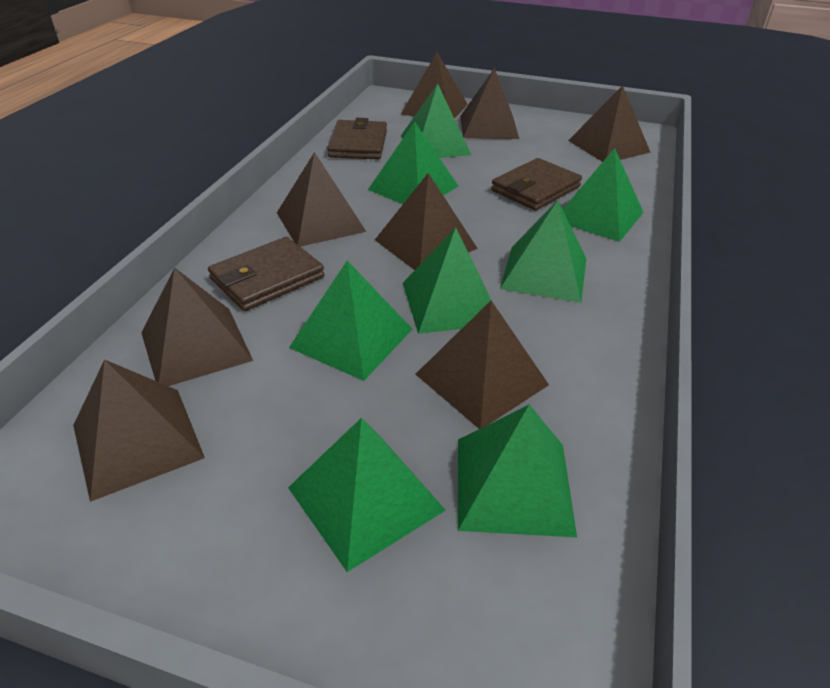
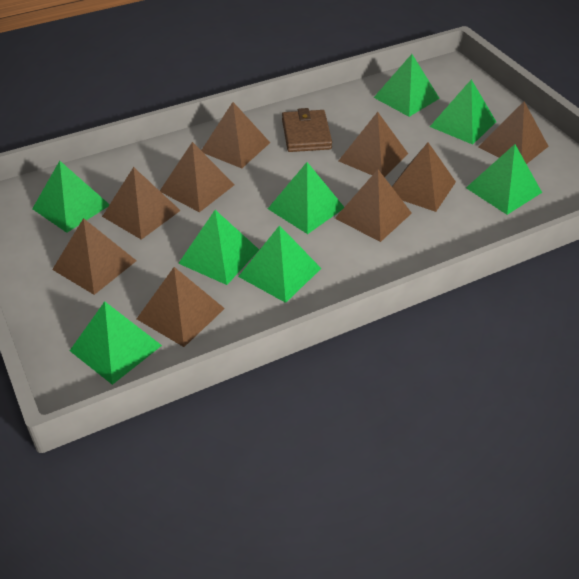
brown pyramid: [73,359,205,502] [141,267,253,386] [277,152,366,247] [375,173,478,270] [401,53,468,119] [415,301,549,429] [460,68,519,139] [568,85,651,162] = 8 -> [52,218,136,295] [102,167,181,240] [137,267,225,347] [160,142,235,212] [201,102,270,168] [335,170,412,242] [339,112,408,177] [392,142,456,212] [478,102,549,164] = 9
brown wallet: [208,237,325,311] [327,118,387,160] [491,158,582,211] = 3 -> [282,108,332,152] = 1

